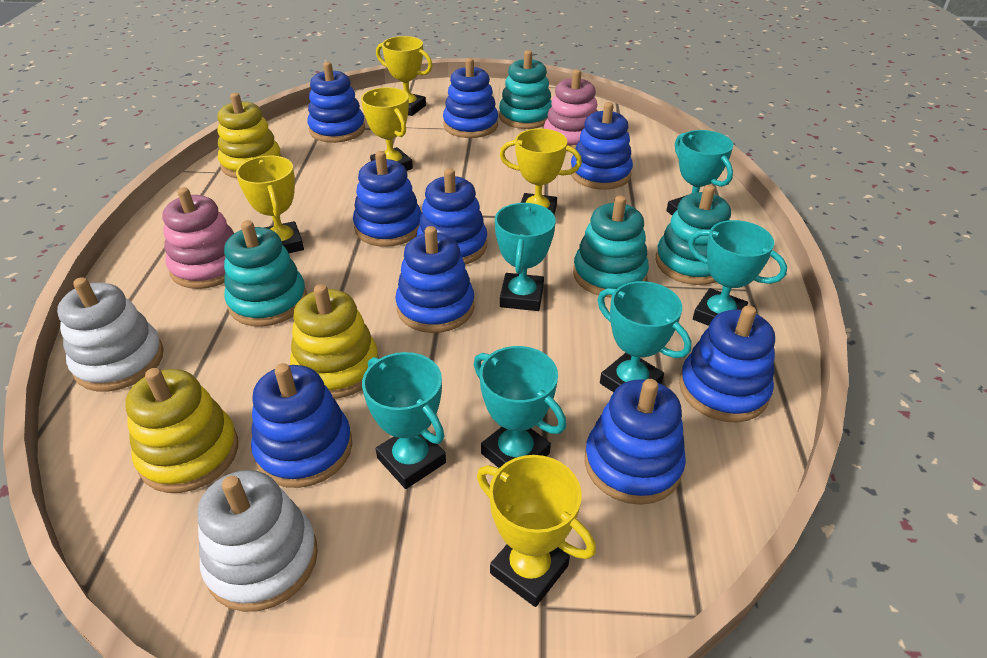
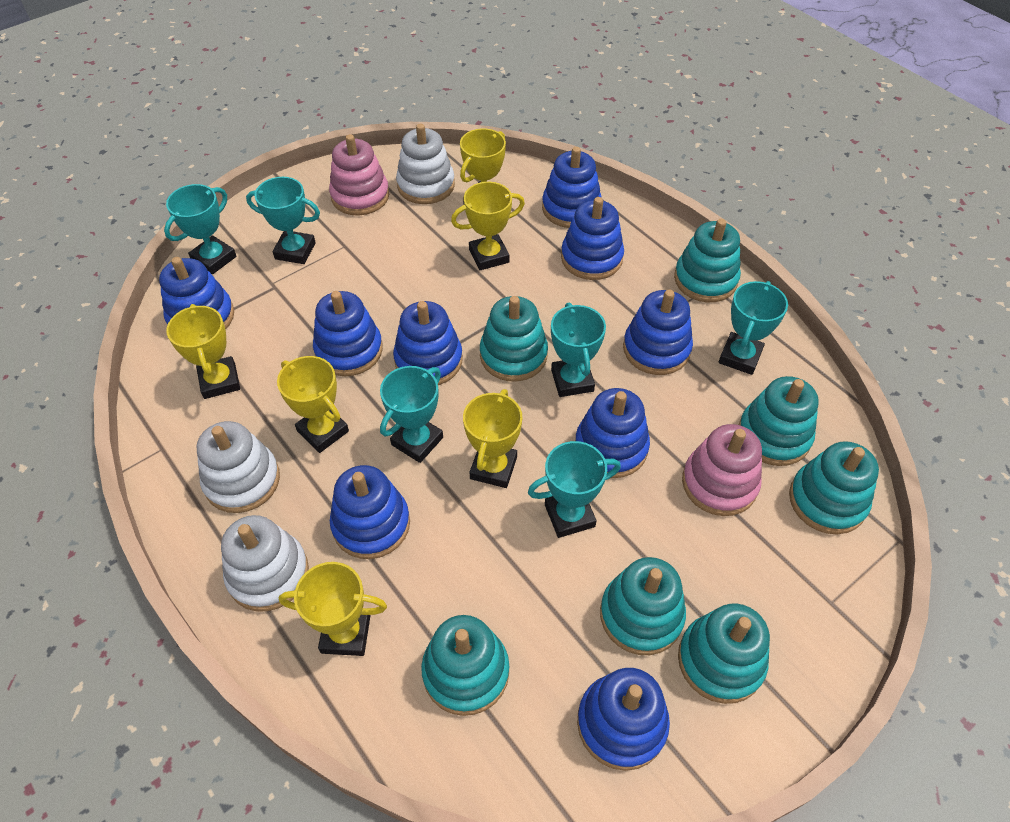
turquoise stacking toy: [224,220,307,327] [499,50,552,129] [573,196,649,297] [656,185,731,285] = 4 -> [421,615,509,716] [480,296,548,382] [600,557,686,655] [674,219,741,302] [678,604,770,704] [738,376,819,466] [789,441,879,534] = 7
white stacking toy: [57,277,164,392] [198,470,318,612] = 2 -> [197,421,280,513] [221,515,309,611] [396,124,455,204] = 3
yellow stacking toy: [125,368,238,493] [217,93,282,178] [290,284,379,399] = 3 -> none = 0
yellow trophy: [236,156,304,253] [361,87,413,171] [376,36,433,116] [477,455,596,607] [500,128,582,214] = 5 -> [166,304,240,399] [277,356,349,453] [279,562,387,656] [451,182,525,270] [460,128,506,204] [463,389,522,488] = 6

